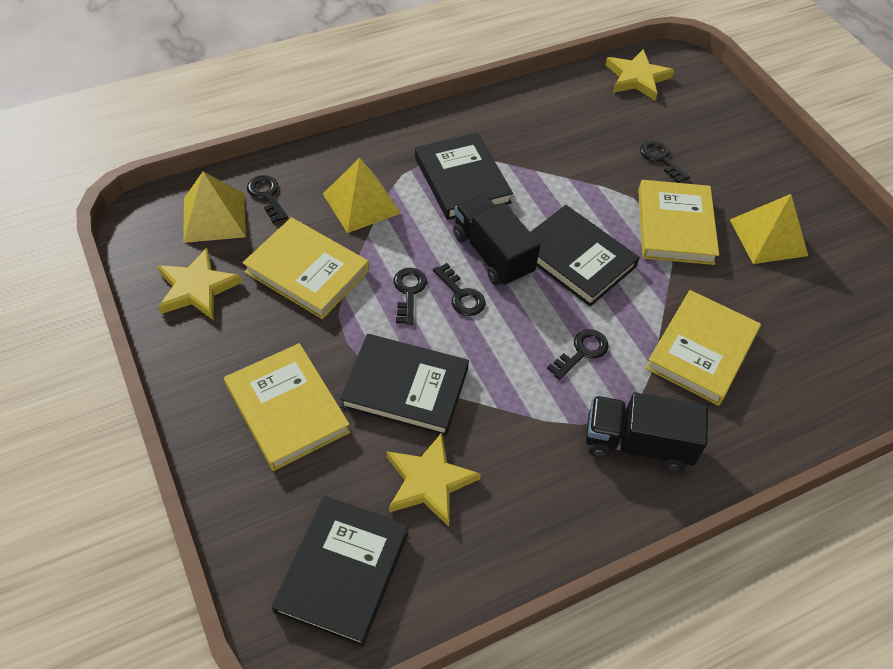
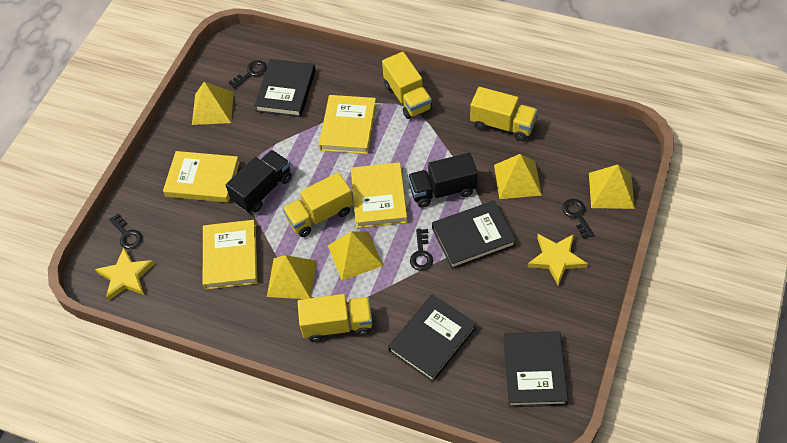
black key: [247,175,288,223] [394,268,427,325] [433,263,485,316] [547,329,609,380] [640,140,690,183] = 5 -> [109,213,143,249] [229,60,267,89] [410,229,433,271] [562,199,595,239] = 4
yellow pyramid: [183,172,246,243] [323,158,401,233] [730,194,808,264] = 3 -> [192,82,234,125] [267,255,317,299] [328,231,383,280] [494,154,542,199] [589,165,635,209] = 5
yellow star: [157,248,242,320] [387,433,481,527] [605,49,674,100] = 3 -> [95,248,155,301] [527,234,588,286] = 2
yellow truck: none = 0 -> [282,172,353,237] [298,294,373,342] [382,52,432,119] [470,87,538,141] = 4

